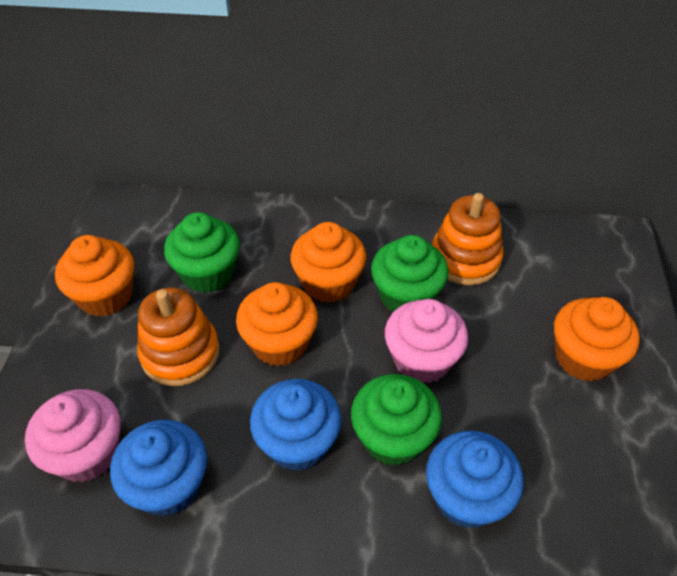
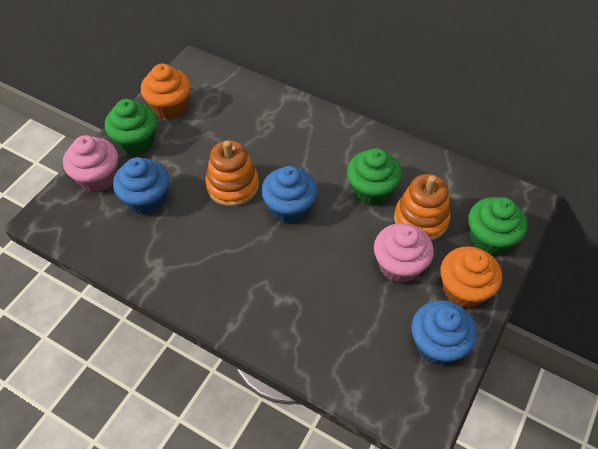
orange cupcake: [55,235,134,317] [236,282,318,366] [290,222,366,303] [554,297,640,382] = 4 -> [141,64,191,119] [440,246,502,308] = 2

